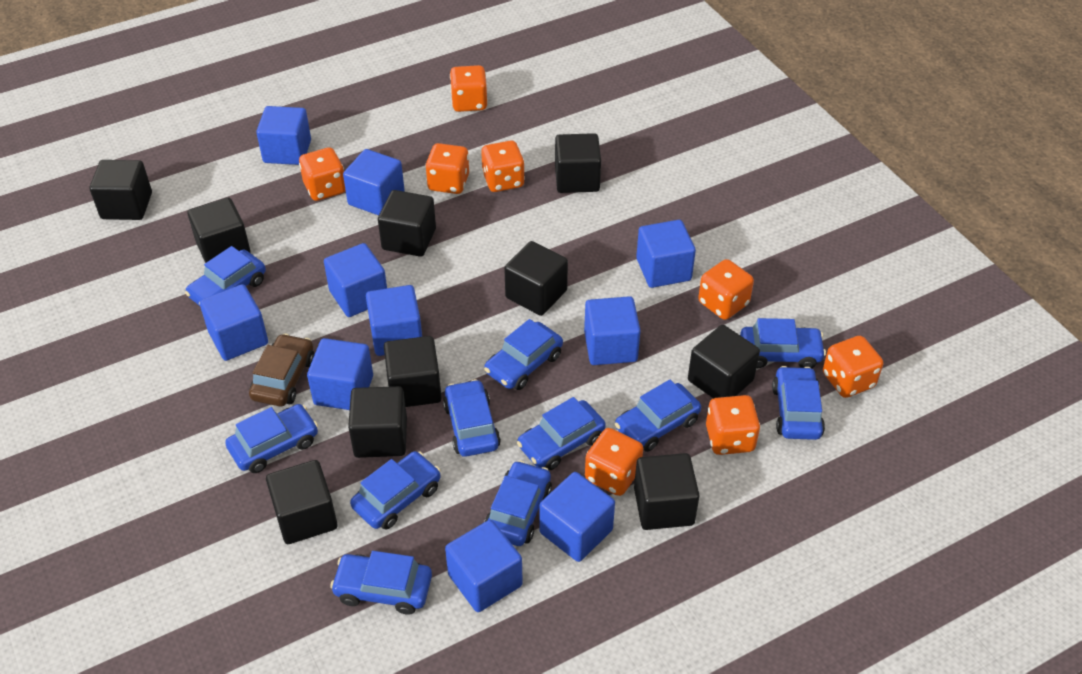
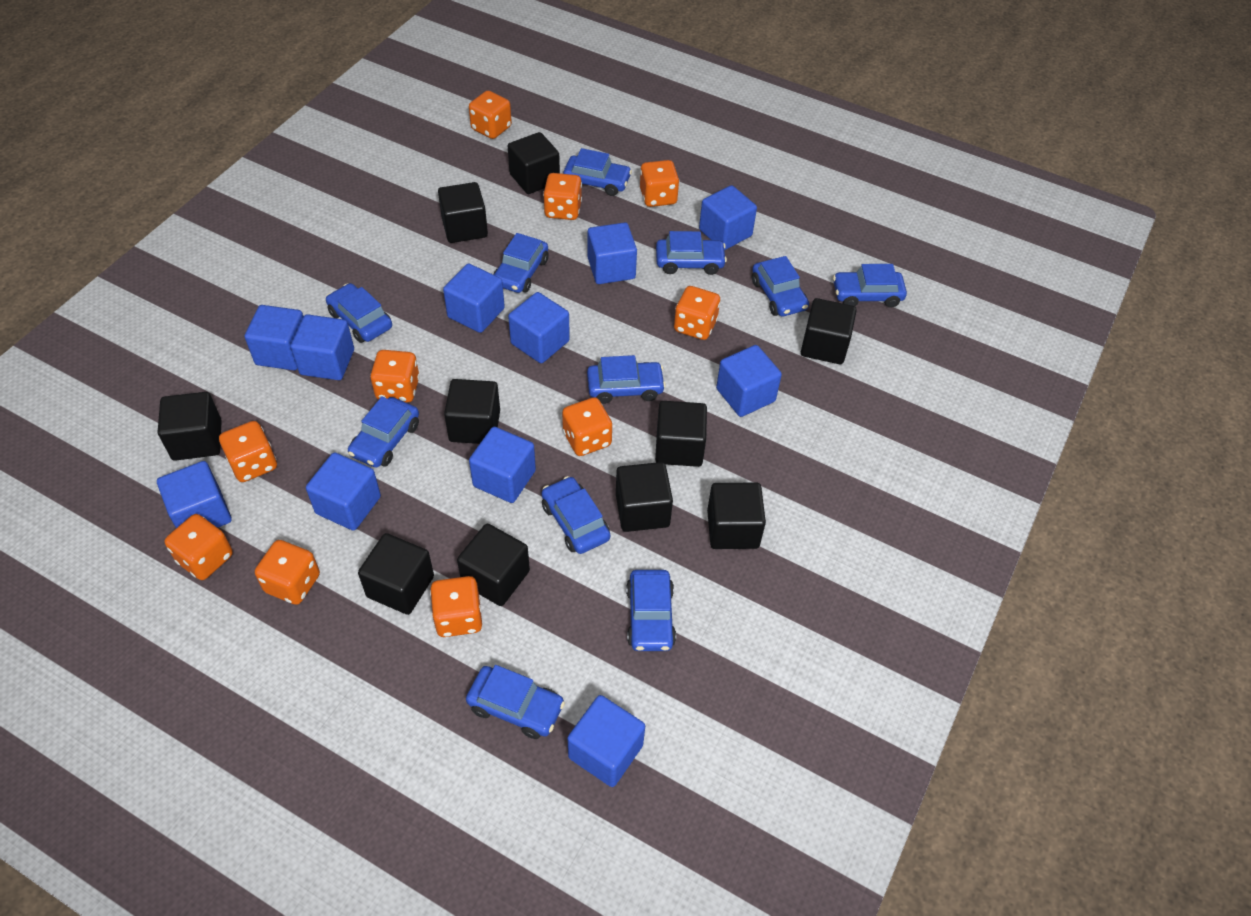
blue cube: [200,284,268,361] [256,106,311,165] [307,338,373,410] [324,243,387,317] [343,149,405,215] [366,285,422,356] [445,520,523,612] [540,472,615,562] [584,296,641,365] [636,220,696,288] = 10 -> [157,461,232,528] [245,305,303,370] [290,314,354,380] [306,453,381,531] [443,263,505,333] [469,427,536,503] [508,292,570,363] [567,695,645,787] [588,222,637,284] [699,185,757,250] [716,345,782,417] = 11
brown car: [249,333,314,406] = 1 -> none = 0
orange dice: [299,147,346,201] [425,143,469,194] [450,65,488,112] [481,141,525,192] [585,428,643,496] [698,259,754,320] [706,395,760,455] [823,336,883,398] = 8 -> [165,514,233,580] [219,421,277,482] [255,540,320,605] [370,350,420,403] [430,576,482,637] [469,90,512,139] [543,173,582,220] [562,397,612,456] [640,160,679,207] [674,286,720,340] = 10

